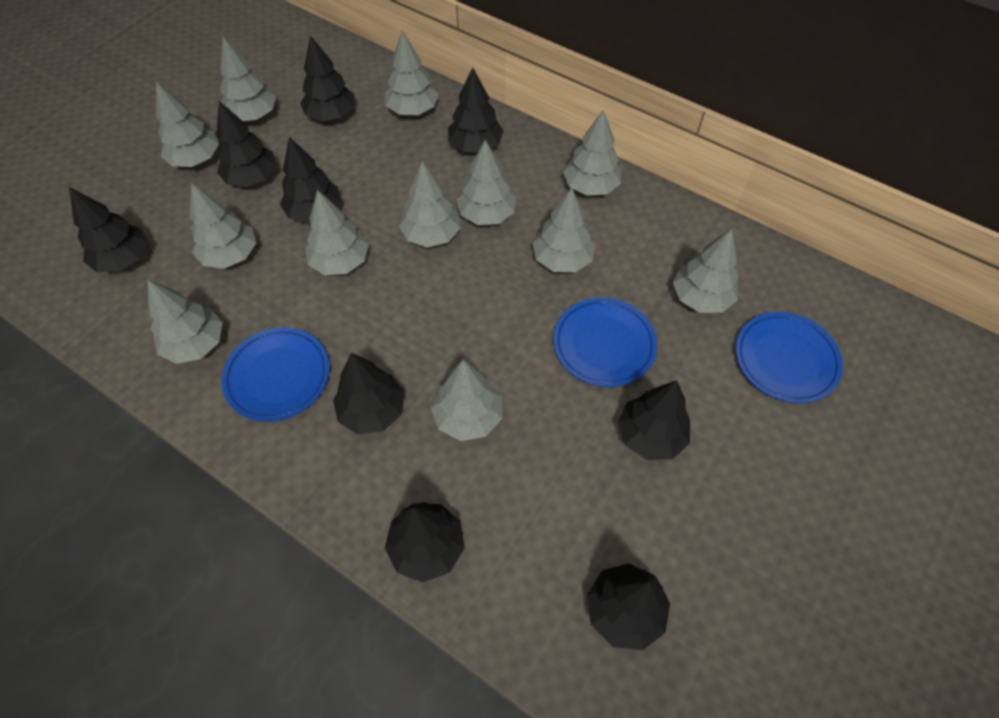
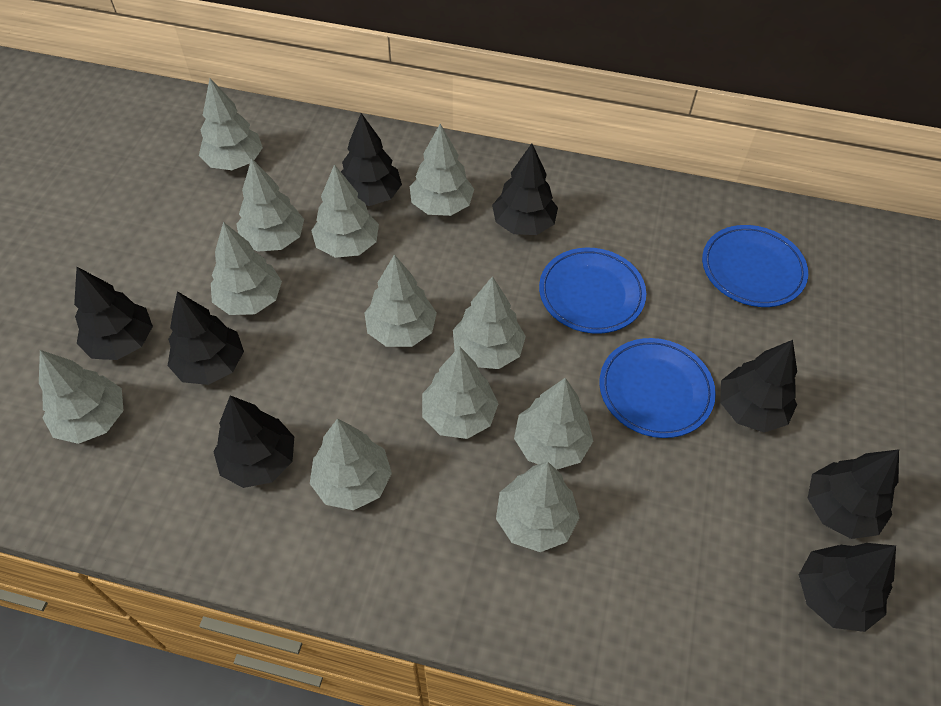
black tree: [69,187,148,272] [216,101,276,187] [280,137,341,223] [300,35,355,121] [333,353,405,434] [385,502,465,582] [448,67,504,152] [587,563,670,650] [618,380,690,460] = 9 -> [74,267,153,360] [168,291,244,385] [214,395,294,488] [341,113,402,206] [492,143,558,235] [720,340,797,433] [799,543,896,632] [808,449,899,539] = 8

